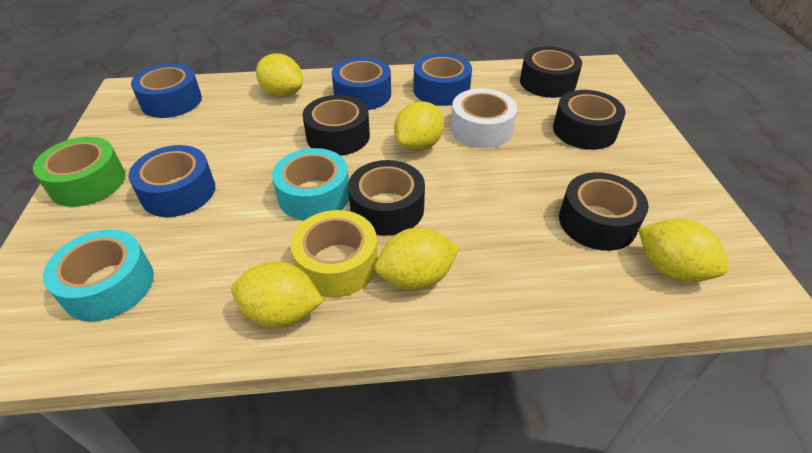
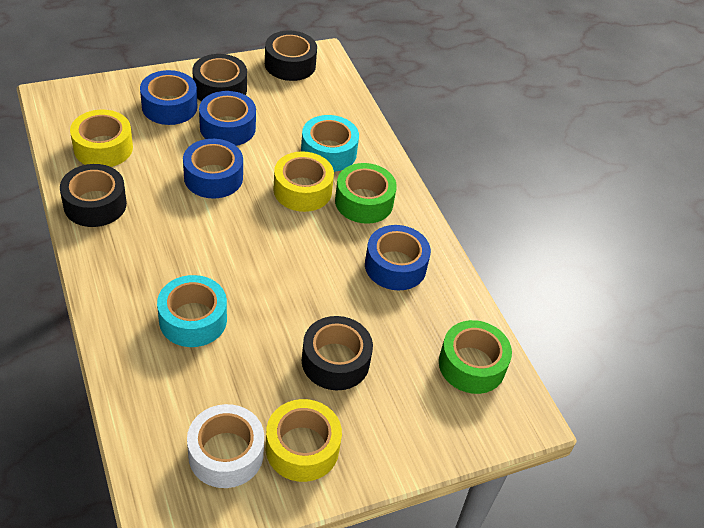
black tape: [302,95,370,156] [348,160,425,236] [520,46,582,98] [553,90,626,150] [559,172,649,251] = 5 -> [60,164,127,227] [192,54,247,101] [265,30,317,81] [302,316,373,390] = 4
green tape: [33,137,125,207] = 1 -> [335,163,397,224] [439,320,512,394] = 2
yellow lemon: [231,261,324,328] [256,54,303,97] [375,228,460,290] [394,101,444,152] [638,219,729,282] = 5 -> none = 0
yellow tape: [290,210,378,298] = 1 -> [70,110,133,167] [266,399,342,482] [273,151,334,212] = 3

